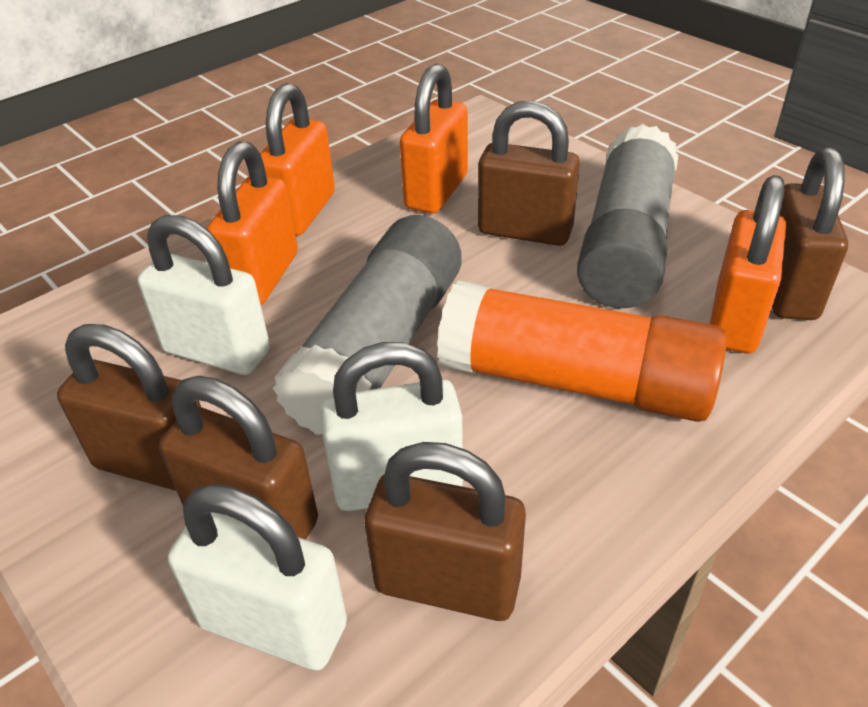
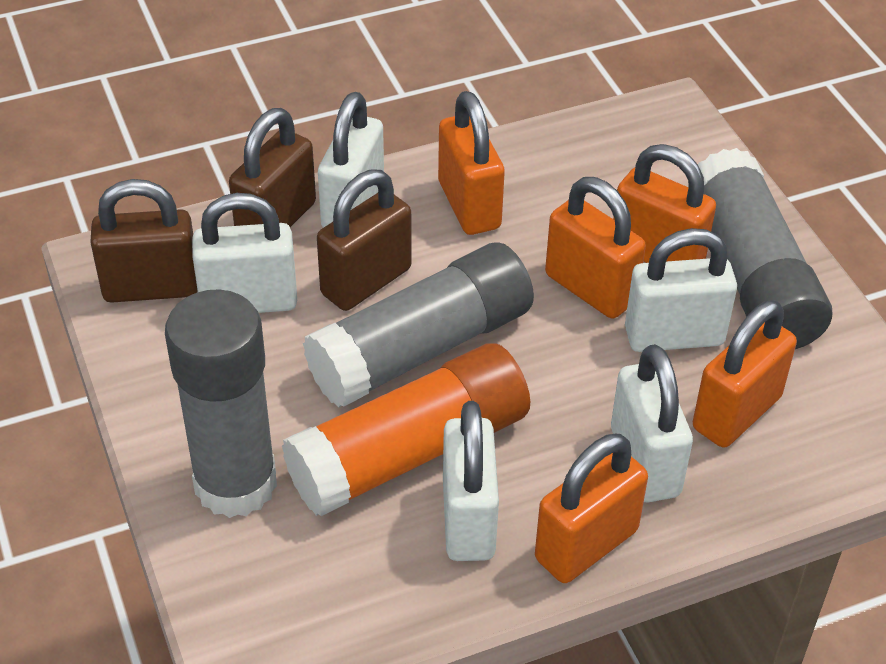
brown padlock: [57,324,201,491] [159,376,318,540] [364,442,526,621] [478,101,580,246] [772,147,848,320] = 5 -> [90,179,198,303] [229,108,316,227] [317,169,412,311] = 3
grey glue stick: [273,215,461,435] [577,124,678,308] = 2 -> [165,289,277,518] [303,243,534,408] [698,148,832,349] = 3
orange padlock: [207,141,298,305] [260,83,335,236] [400,64,468,214] [710,175,786,353] = 4 -> [438,91,505,235] [535,434,648,583] [545,177,646,319] [613,144,716,263] [693,300,797,448] = 5
white padlock: [137,215,270,375] [168,484,347,671] [320,342,463,511] = 3 -> [192,193,297,313] [318,92,384,228] [443,401,499,561] [611,344,693,502] [625,228,737,352] = 5

